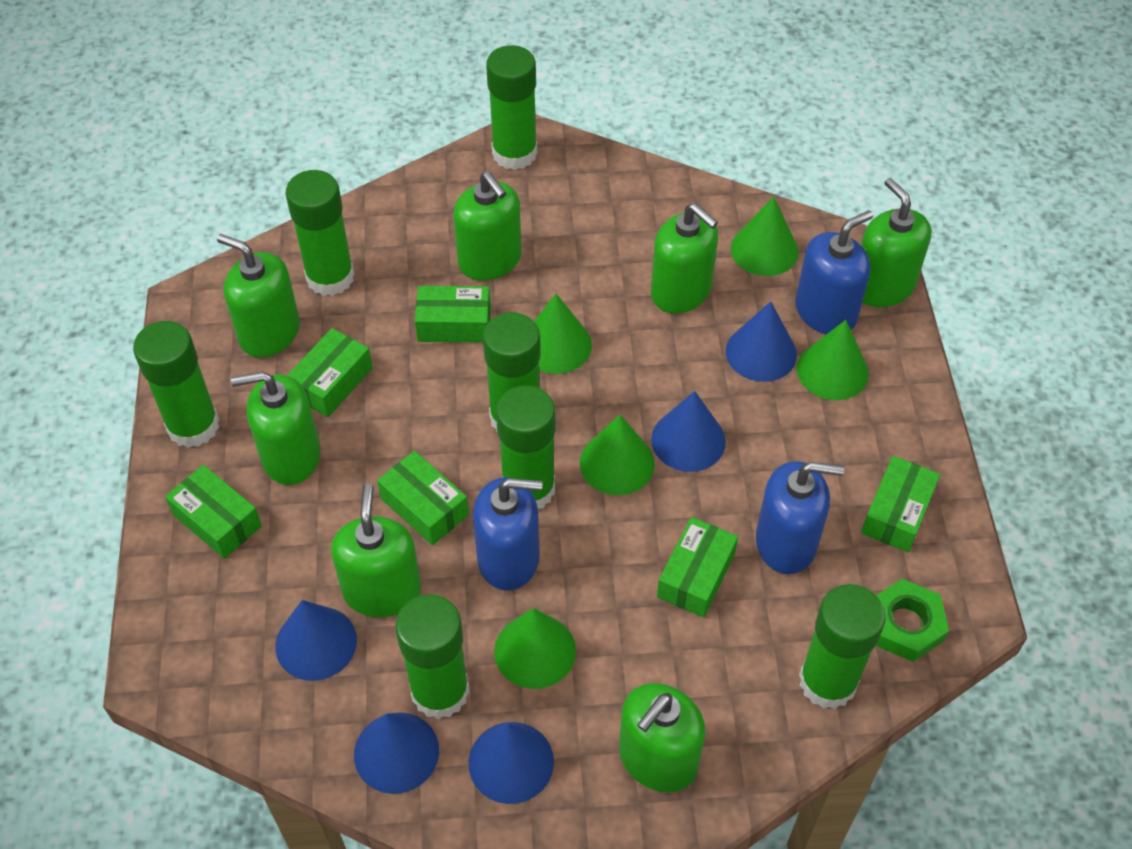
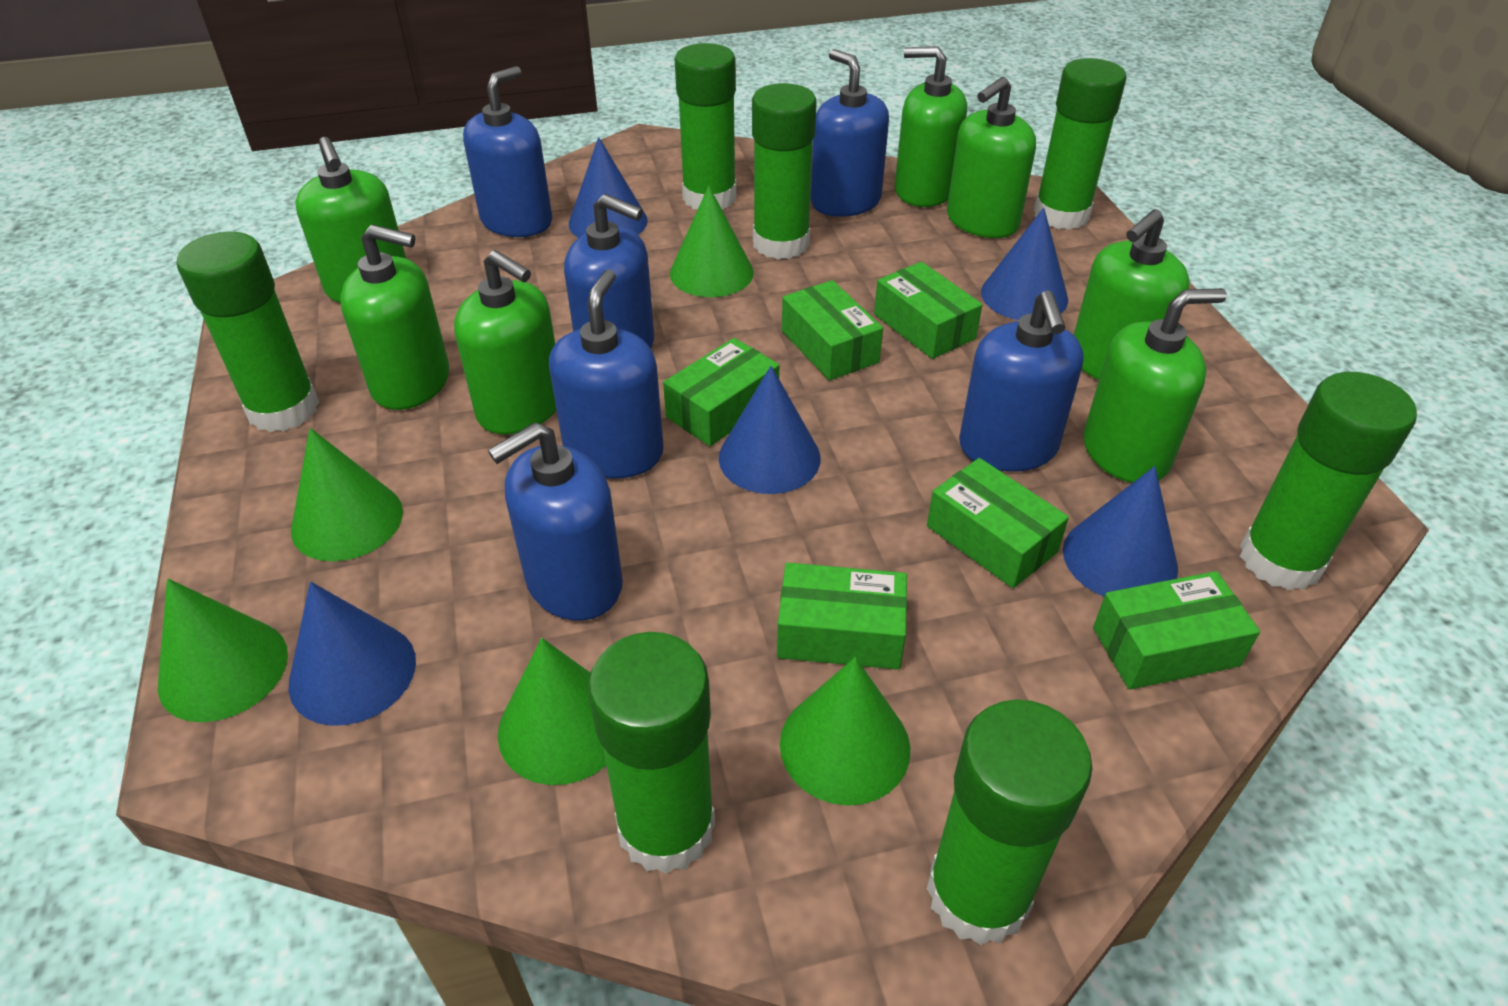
blue soap dispenser: [473,477,543,591] [756,461,844,574] [795,210,873,334] = 3 -> [463,66,552,237] [488,422,623,621] [549,269,664,479] [564,194,654,348] [810,49,889,217] [959,290,1084,472] = 6
green nut: [876,579,949,662] = 1 -> none = 0

